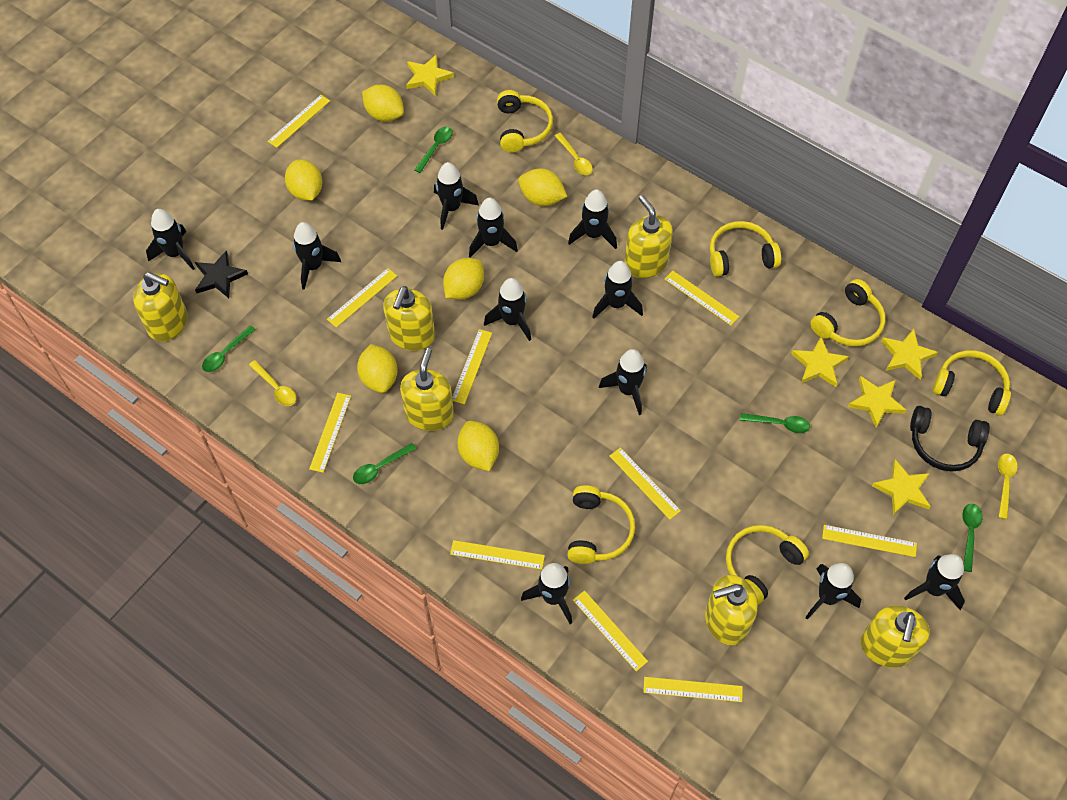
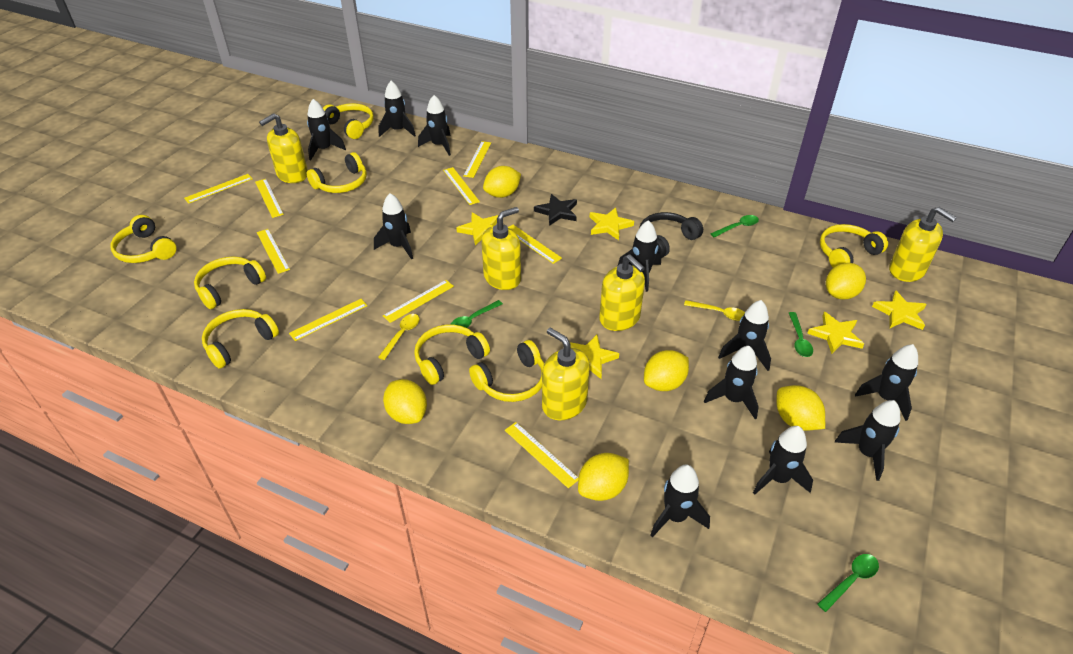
green spoon: [202,325,256,372] [353,443,416,484] [414,127,453,173] [740,413,810,433] [962,504,983,572] = 5 -> [450,300,503,328] [710,215,759,237] [789,312,813,357] [817,554,879,612] = 4
yellow headphones: [497,90,553,153] [568,485,635,564] [710,221,781,277] [726,525,809,605] [810,279,886,346] [933,350,1011,416] = 6 -> [111,215,176,263] [194,257,266,309] [202,309,279,369] [307,152,367,193] [323,103,374,139] [414,325,490,385] [469,340,544,402] [820,224,888,268] = 8
yellow ruler: [267,95,330,148] [309,393,351,473] [327,268,397,328] [450,540,545,570] [452,329,492,404] [573,590,648,671] [610,447,681,520] [643,677,743,702] [664,271,739,325] [822,525,917,557] = 10 -> [184,174,253,204] [255,179,284,218] [257,229,290,274] [289,299,367,341] [383,280,454,323] [443,167,480,205] [463,141,491,178] [505,422,579,488] [508,225,562,264] = 9
yellow soap dispenser: [133,272,187,341] [383,286,435,351] [400,348,454,431] [624,195,673,278] [705,575,758,645] [860,605,930,668] = 6 -> [259,113,308,183] [481,207,521,290] [542,328,590,420] [599,254,645,331] [889,207,957,282] = 5
yellow spoon: [249,360,296,406] [555,133,593,175] [998,454,1018,519] = 3 -> [378,314,420,360] [684,300,745,321] = 2

